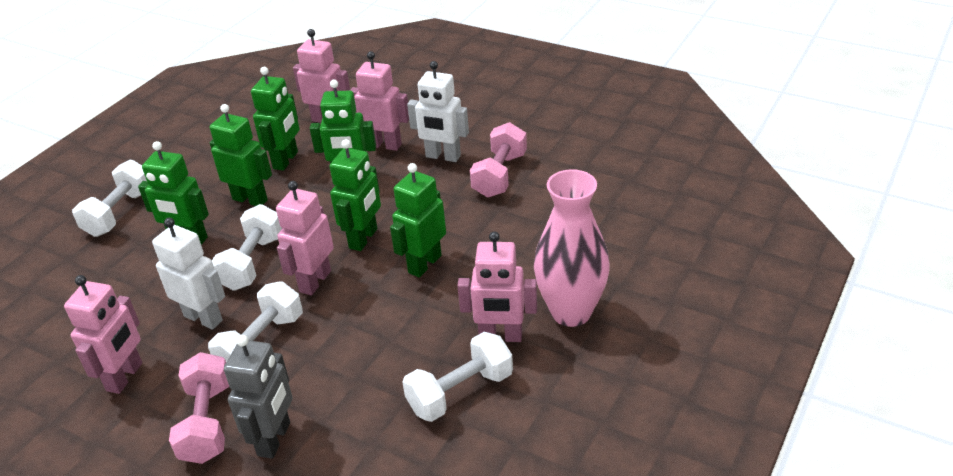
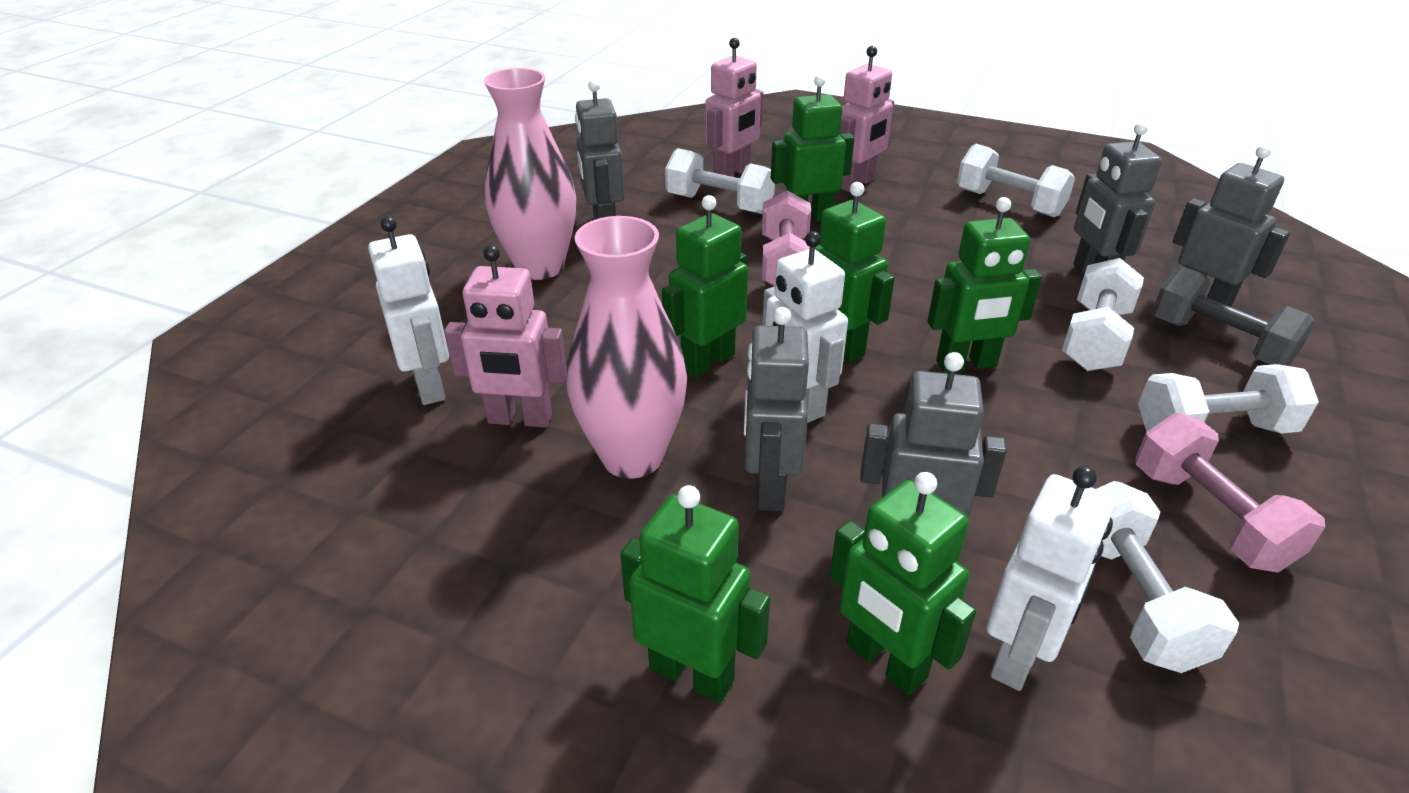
grey dumbbell: none = 0 -> [1152,266,1315,366] = 1
grey robot: [224,335,293,459] = 1 -> [575,79,625,220] [744,307,809,511] [860,352,1007,518] [1073,122,1162,273] [1173,145,1290,307] = 5
pink robot: [64,275,142,394] [276,181,334,295] [293,29,350,123] [350,51,409,151] [457,231,537,342] = 5 -> [444,245,567,427] [705,38,763,177] [840,46,894,192] = 3
pink vase: [534,169,610,327] = 1 -> [484,68,576,280] [566,216,687,478] = 2
white dumbbell: [72,160,147,237] [208,281,303,362] [212,204,283,291] [403,332,513,422] = 4 -> [665,148,775,214] [957,144,1075,217] [1062,258,1144,371] [1097,481,1239,673] [1138,364,1319,434] = 5
white robot: [152,218,225,330] [407,61,469,162] = 2 -> [368,216,449,405] [762,231,848,423] [987,466,1115,691] = 3

